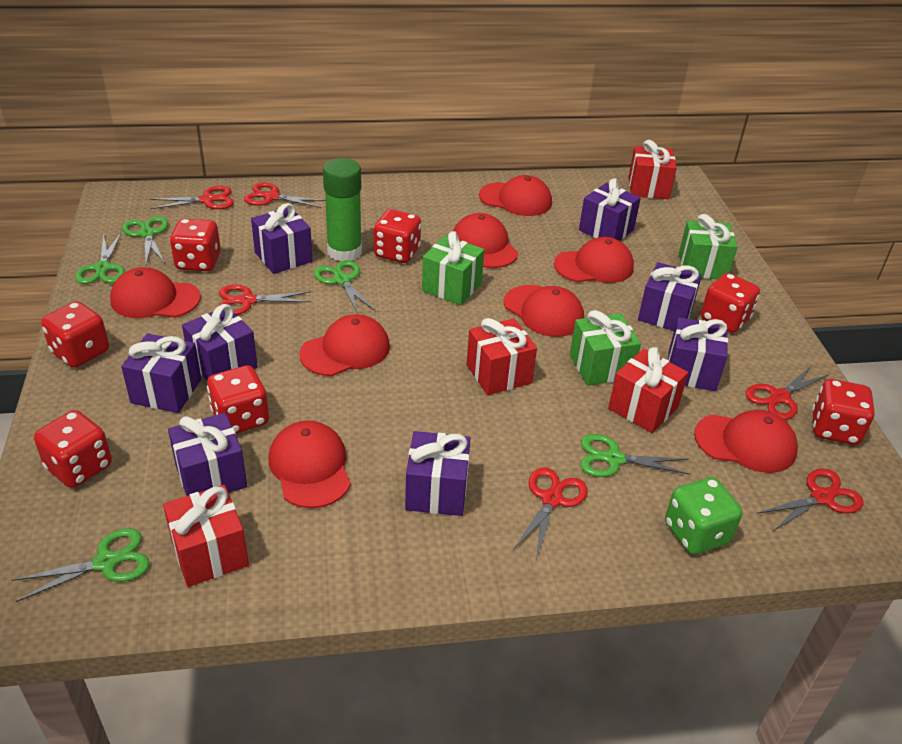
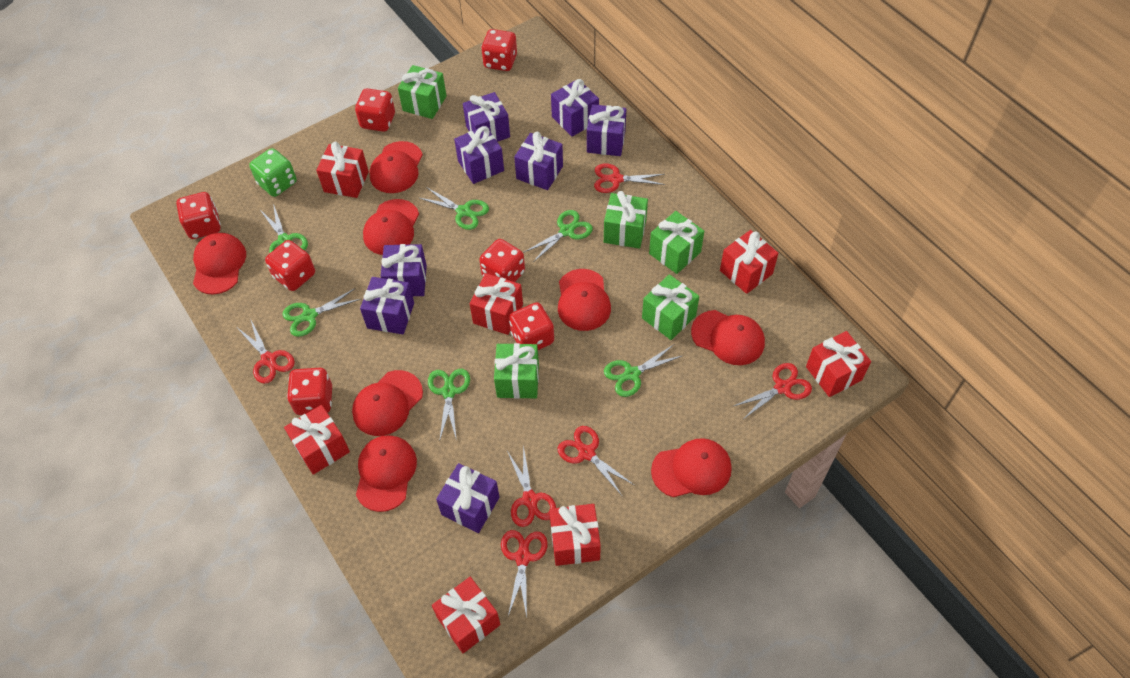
green gift: [422,231,484,305] [570,310,641,386] [679,214,738,279] = 3 -> [398,65,446,119] [494,343,539,399] [604,191,648,249] [642,274,699,340] [649,211,704,274] = 5
green glue stick: [323,158,362,261] = 1 -> none = 0
green scissors: [12,528,150,602] [75,232,125,284] [122,216,168,264] [314,260,376,314] [580,434,691,477] = 5 -> [260,204,308,253] [283,288,360,337] [420,187,489,230] [428,369,470,442] [523,210,593,262] [604,344,682,397] = 6
red gift: [163,485,249,587] [467,318,537,395] [608,347,688,433] [628,140,677,199] = 4 -> [284,405,350,475] [316,142,369,198] [432,577,501,653] [470,273,523,335] [549,504,601,566] [720,230,778,294] [806,331,871,397] = 7

